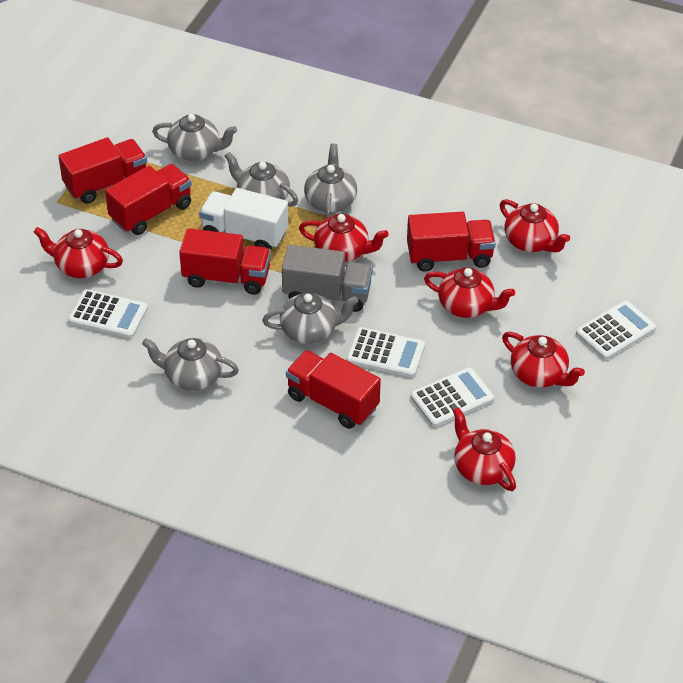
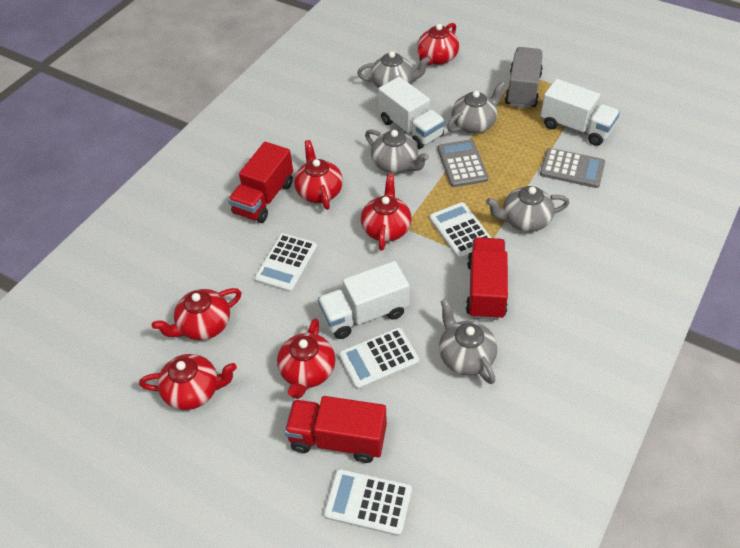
grey calculator: none = 0 -> [438,139,488,187] [540,148,605,188] = 2
red truck: [58,137,147,204] [105,164,192,235] [179,228,271,295] [286,350,381,429] [407,212,496,272] = 5 -> [228,142,293,223] [284,396,387,463] [466,237,508,320] = 3
white truck: [199,188,289,250] = 1 -> [318,261,409,339] [378,77,445,149] [540,79,620,146] = 3

